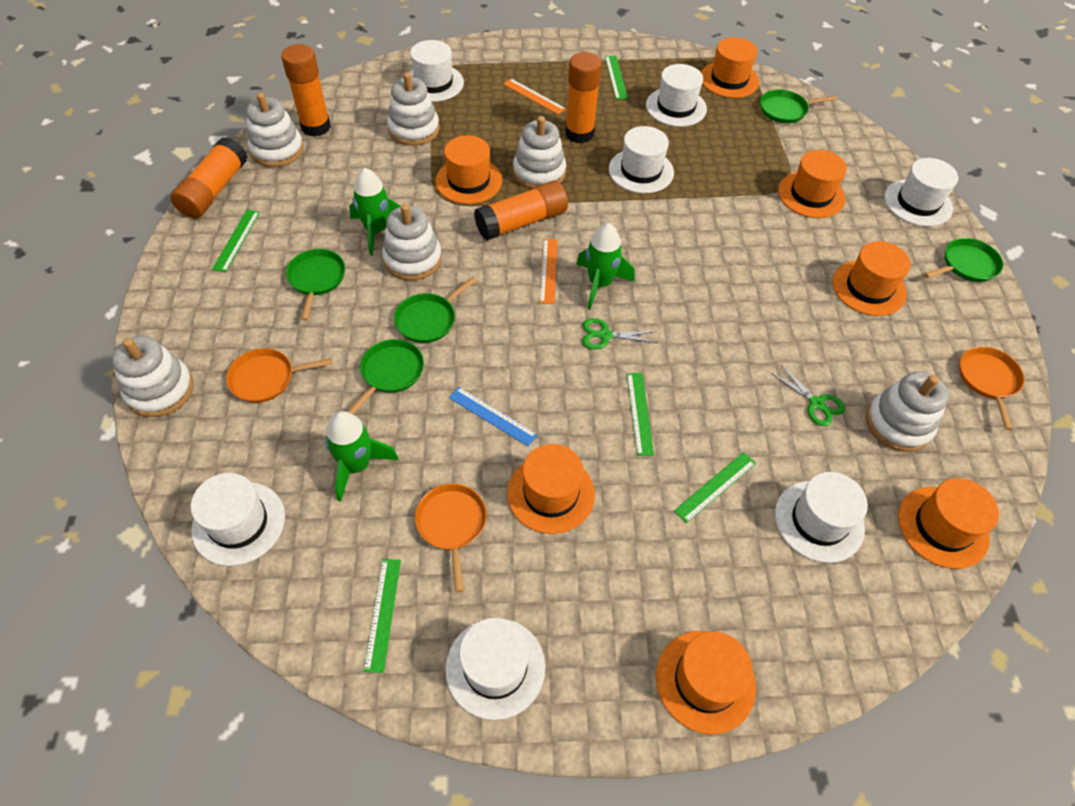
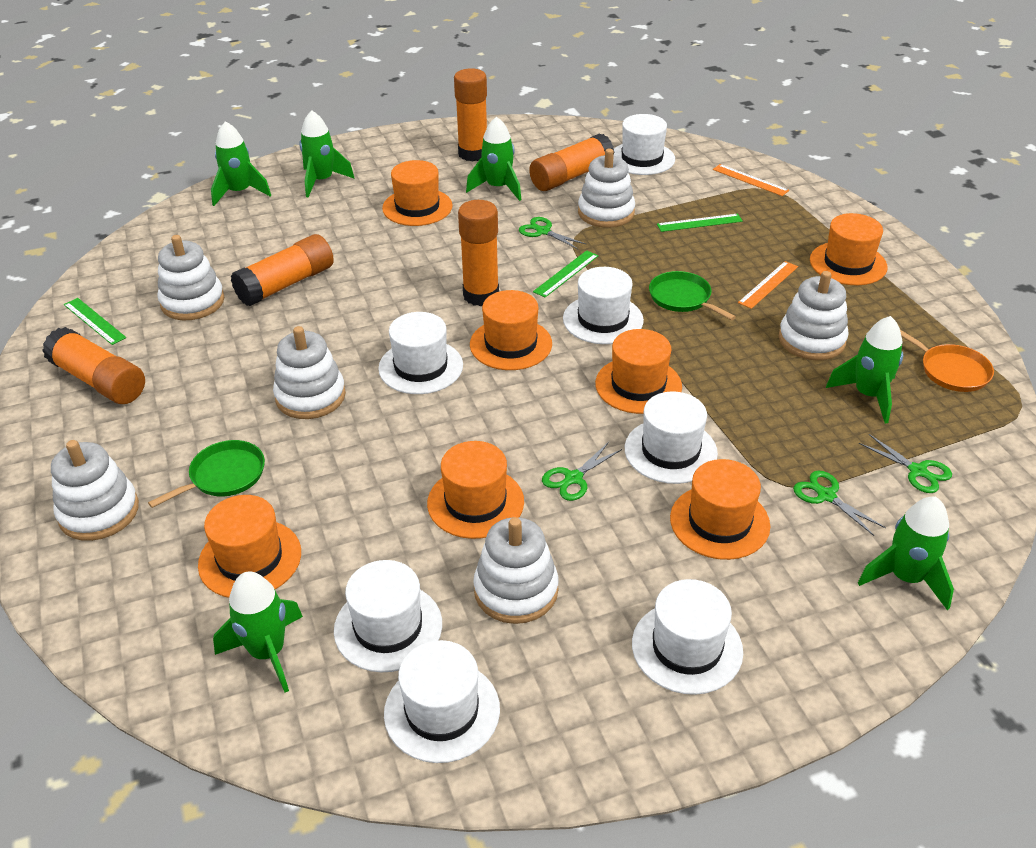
blue ruler: [449,387,538,446] = 1 -> none = 0
green pan: [286,249,345,321] [347,339,424,415] [394,277,477,343] [760,89,838,124] [924,238,1003,282] = 5 -> [148,440,265,508] [649,271,736,320] = 2
green rocket: [325,411,399,502] [349,168,401,256] [576,223,634,309] = 3 -> [211,121,271,206] [213,571,303,693] [299,110,355,198] [466,116,522,201] [826,316,903,423] [858,497,954,610] = 6
green ruler: [212,210,260,272] [364,559,401,673] [605,56,628,100] [627,373,654,456] [674,452,756,523] = 5 -> [64,298,126,345] [533,250,599,297] [657,214,743,232] = 3
green scissors: [582,318,657,349] [771,365,845,426] = 2 -> [519,217,586,249] [542,442,622,501] [793,470,886,536] [859,434,952,493] = 4
orange glue stick: [170,137,247,219] [281,44,331,137] [474,180,568,241] [565,52,602,143] = 4 -> [42,327,145,404] [231,234,334,306] [454,68,487,162] [458,200,499,306] [529,133,615,191] = 5
orange pan: [226,348,333,403] [415,484,487,592] [959,346,1024,430] = 3 -> [900,330,994,392] = 1

